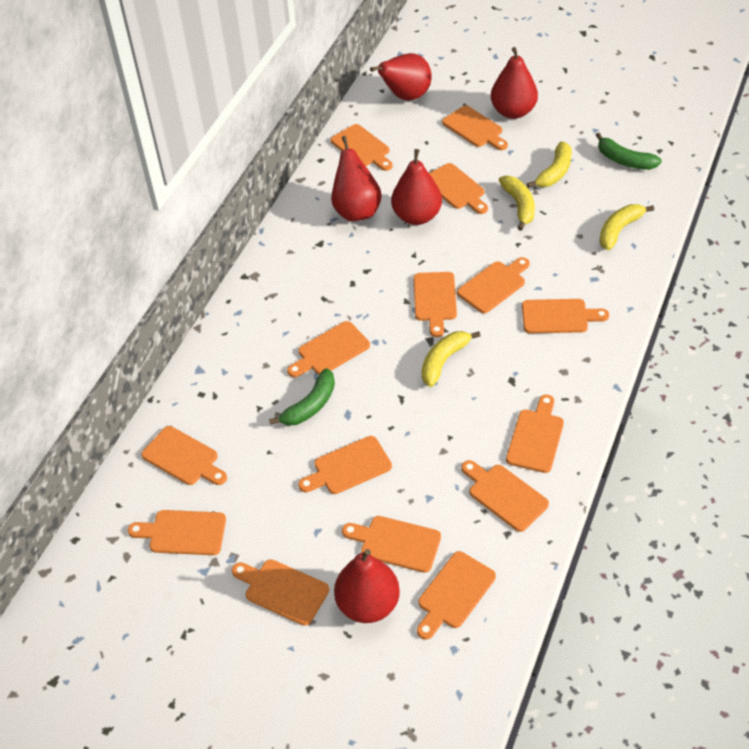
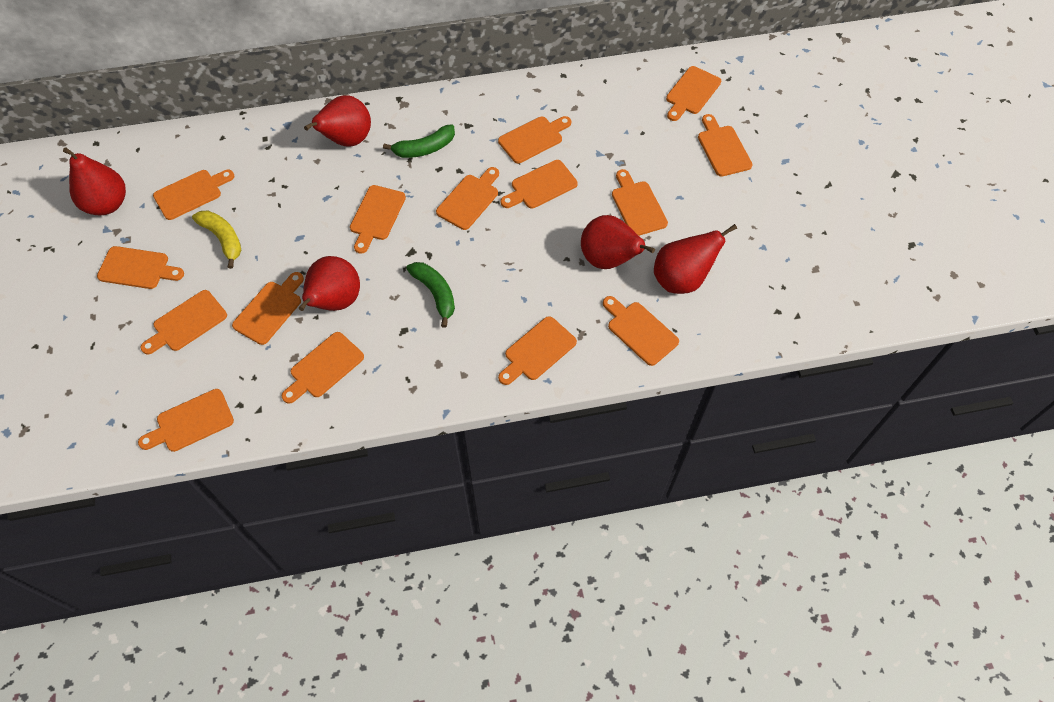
yellow banana: [422,331,480,387] [499,175,535,231] [527,142,572,188] [599,204,654,250] = 4 -> [192,211,241,269] = 1

